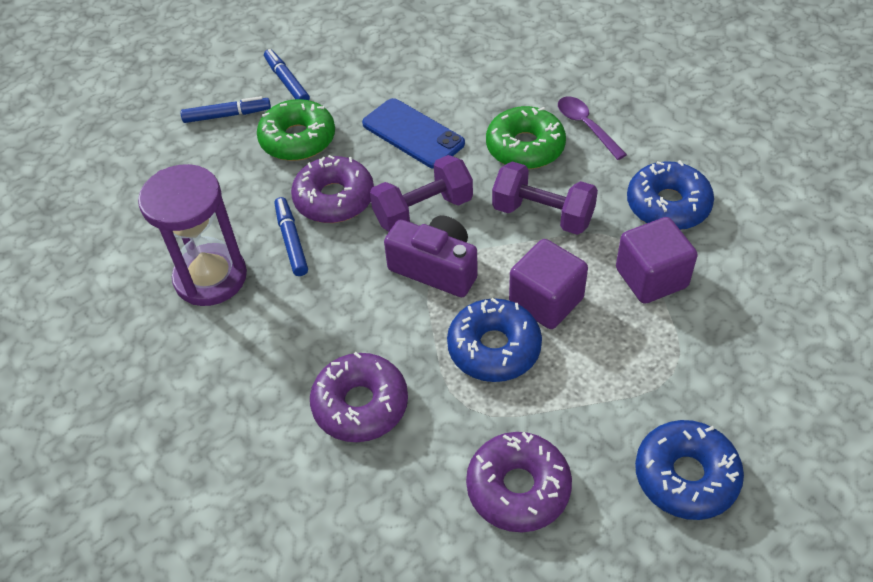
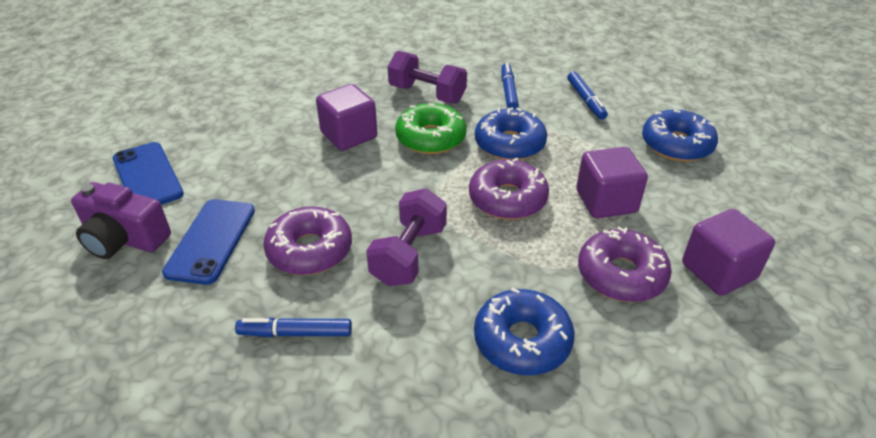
blue phone: [362,98,465,169] = 1 -> [113,142,184,205] [162,199,255,285] = 2
green donut: [257,99,335,161] [486,106,566,169] = 2 -> [395,103,467,154] = 1
purple cube: [509,239,588,329] [616,217,698,304] = 2 -> [316,84,377,151] [576,147,648,218] [682,209,775,296] = 3
purple hourglass: [138,164,247,306] = 1 -> none = 0
purple spoon: [558,97,627,160] = 1 -> none = 0

